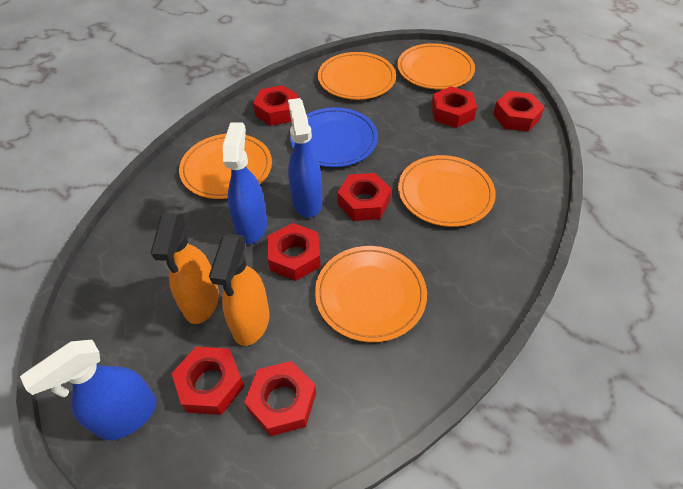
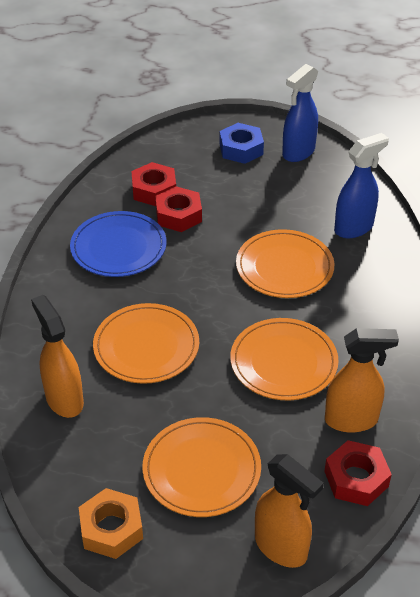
blue nut: none = 0 -> [219,123,264,164] = 1
blue spray bottle: [20,340,157,441] [223,122,268,244] [288,98,323,218] = 3 -> [282,64,318,162] [334,133,389,238] = 2
orange nut: none = 0 -> [79,488,143,559] = 1
orange plate: [179,134,272,199] [315,246,427,342] [318,52,396,100] [397,43,475,90] [398,155,496,227] = 5 -> [93,303,199,384] [142,417,261,517] [230,318,339,400] [236,229,334,298] = 4
orange spray bottle: [151,213,219,324] [209,234,270,346] = 2 -> [31,295,84,418] [255,454,324,568] [325,328,399,433] = 3
red nut: [171,347,245,415] [244,361,316,436] [253,85,299,126] [268,223,321,281] [337,173,391,221] [431,86,477,128] [493,91,545,131] = 7 -> [131,162,176,206] [155,186,202,232] [324,440,392,506] = 3

